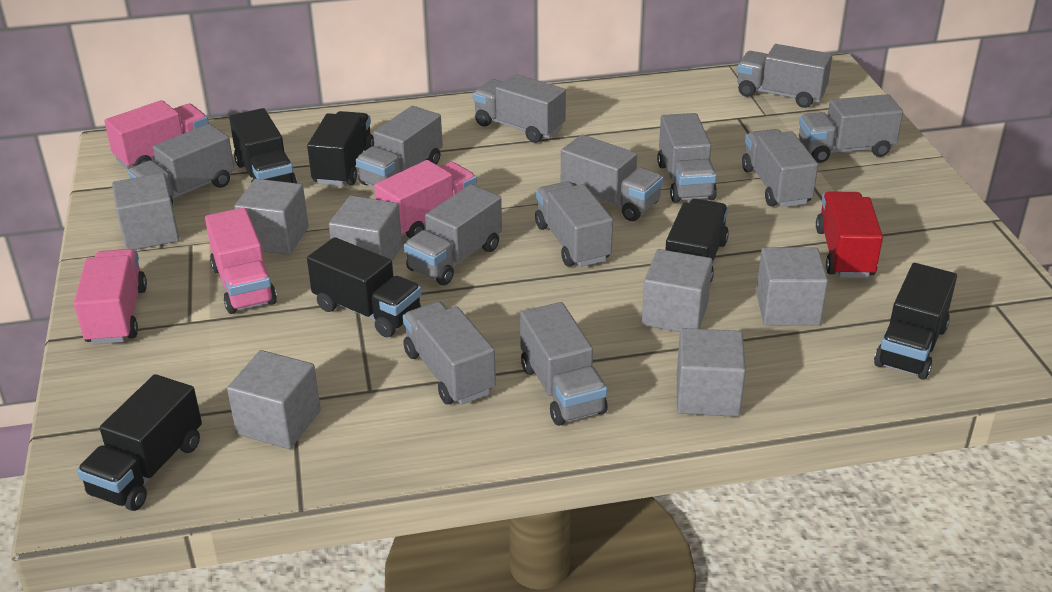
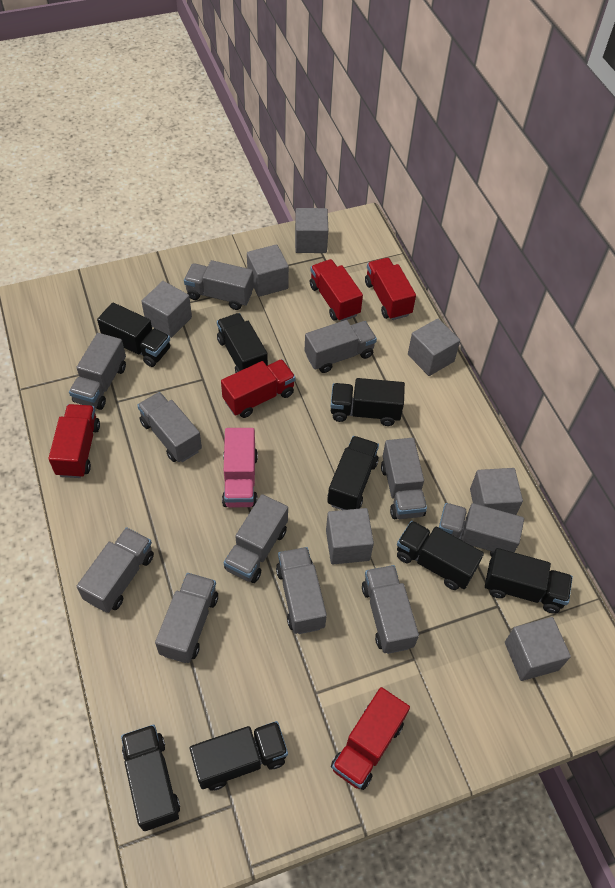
black truck: [77,374,202,511] [229,108,297,183] [307,111,374,186] [307,237,422,337] [665,198,729,284] [874,263,957,380] = 6 -> [97,302,170,367] [121,724,180,831] [190,721,288,790] [217,313,268,373] [328,436,379,510] [331,378,405,426] [397,521,484,590] [485,548,573,614] = 8
grey truck: [128,124,234,205] [356,106,443,187] [403,301,496,405] [404,184,502,285] [473,74,566,143] [520,302,608,426] [535,181,613,267] [561,135,663,221] [657,113,717,203] [737,44,832,108] [742,129,818,207] [799,94,903,163] = 12 -> [69,333,126,410] [77,527,154,613] [137,392,202,462] [155,573,218,663] [184,260,254,310] [224,494,288,583] [276,547,327,634] [304,320,377,373] [362,565,419,654] [381,438,427,519] [439,503,524,557] = 11
pink truck: [74,249,147,345] [104,100,209,169] [205,207,277,314] [374,160,477,238] = 4 -> [222,428,258,507] = 1
red truck: [816,191,883,278] = 1 -> [48,404,100,478] [221,359,296,418] [310,259,363,321] [331,687,410,790] [365,258,416,320] = 5

